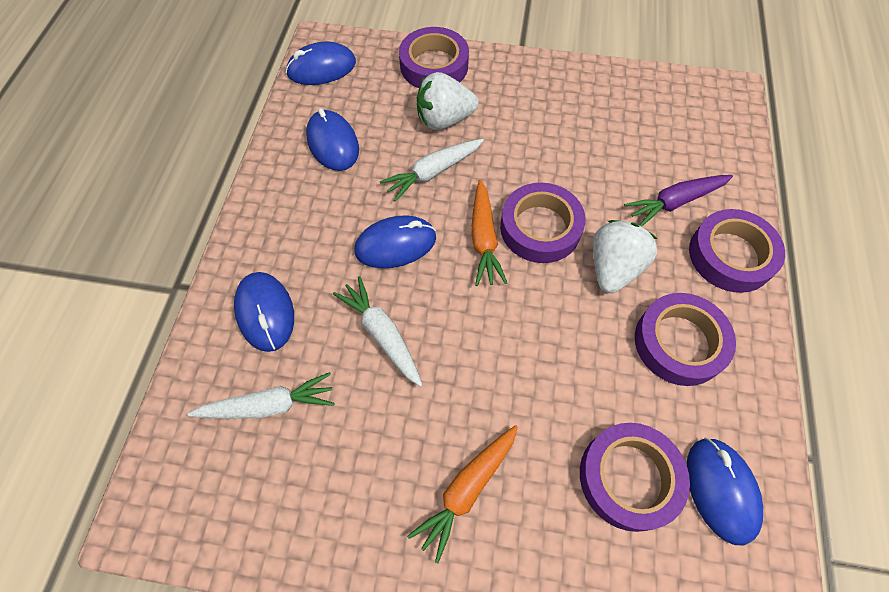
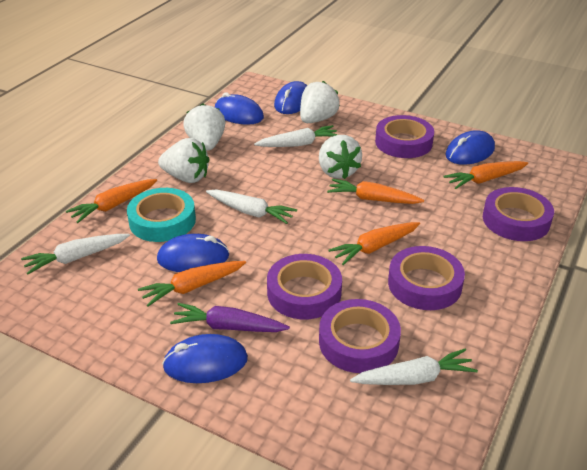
orange carrot: [407,425,518,563] [471,180,507,286] = 2 -> [66,179,157,223] [138,261,246,307] [327,179,424,204] [328,222,420,265] [444,161,528,189] = 5
turquoise tape: none = 0 -> [127,188,196,242] = 1
white carrot: [187,372,335,419] [333,276,423,387] [380,139,484,202] = 3 -> [21,234,130,275] [206,189,297,224] [254,125,338,147] [350,349,478,385] = 4
white strawberry: [417,72,479,130] [593,220,657,293] = 2 -> [158,138,210,183] [183,103,226,150] [300,81,340,123] [319,135,362,179] = 4

